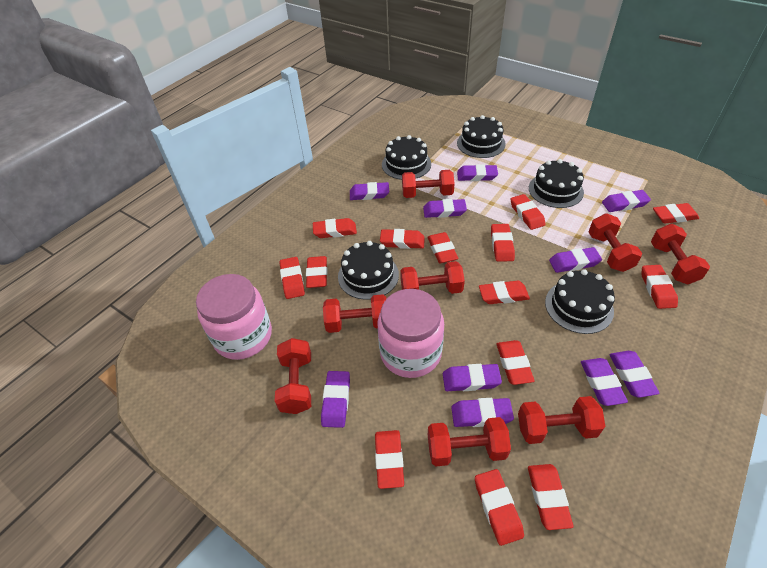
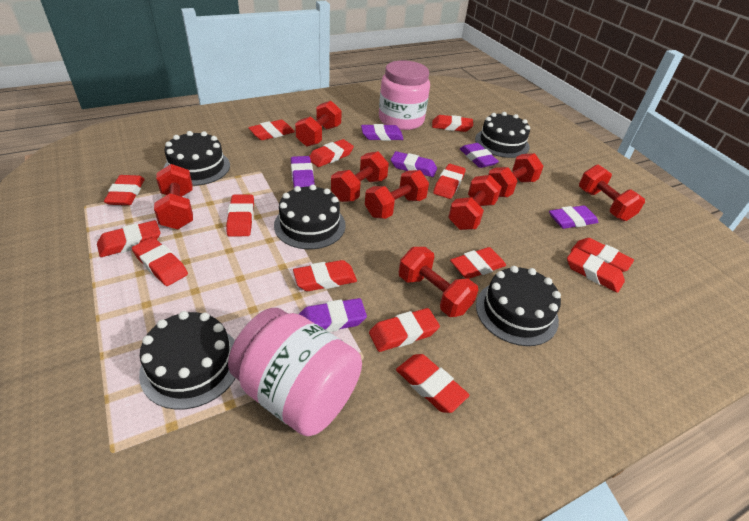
purple eraser: [321,371,350,428] [350,182,389,200] [423,199,467,218] [443,364,502,391] [451,398,514,427] [457,164,498,181] [549,247,602,273] [581,358,628,406] [602,190,651,212] [609,351,660,398] = 10 -> [291,156,315,188] [299,298,367,332] [361,124,404,141] [391,151,437,177] [460,143,499,168] [549,205,599,229] = 6

